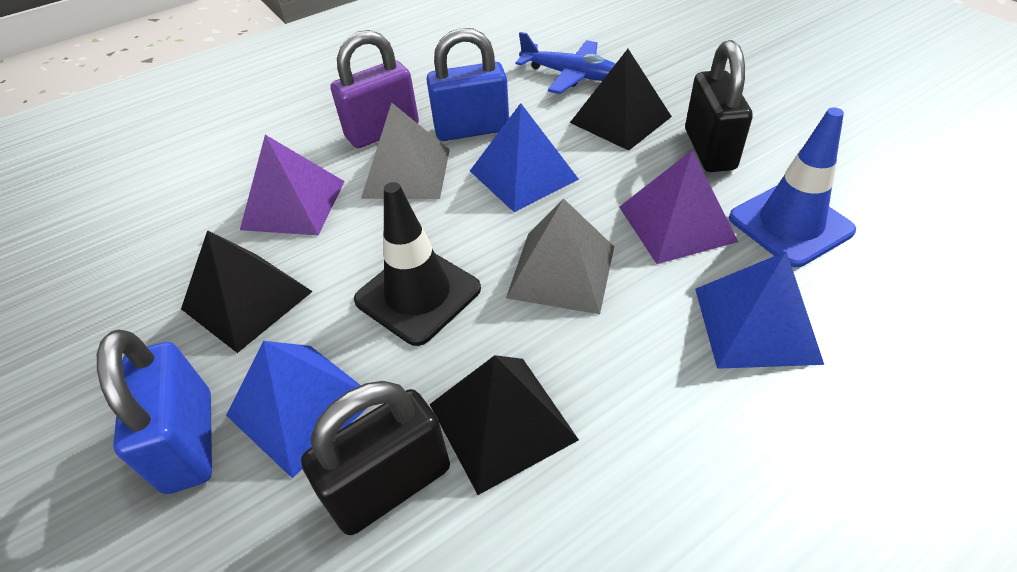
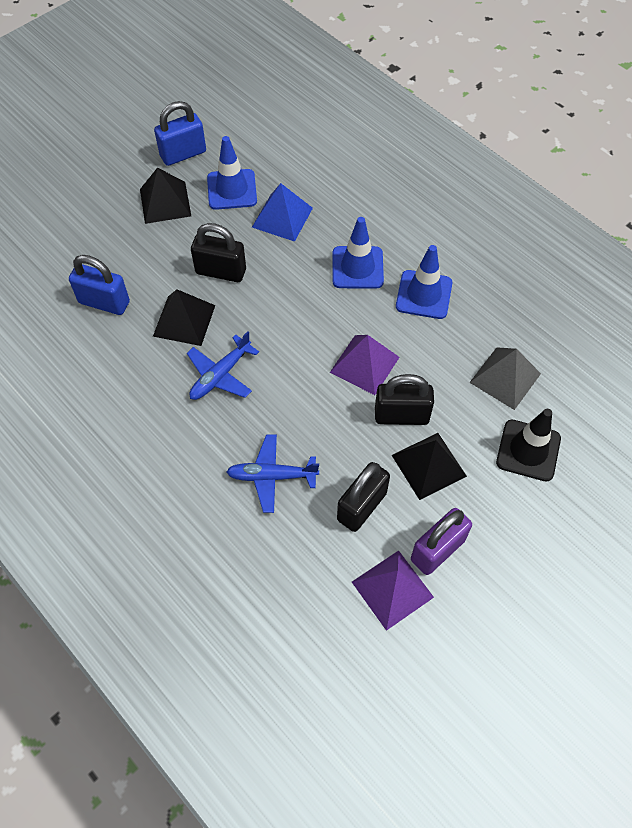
black padlock: [301,381,450,535] [685,40,753,172] = 2 -> [191,223,246,282] [337,462,390,532] [375,374,434,425] = 3
blue plane: [515,32,616,94] = 1 -> [187,331,259,400] [226,434,319,513] = 2
blue pyramid: [226,341,367,478] [470,103,579,212] [695,251,824,369] = 3 -> [252,183,313,242] = 1
blue traffic cone: [729,108,856,267] = 1 -> [207,136,257,210] [333,217,384,289] [396,245,452,319] = 3
grey pyramid: [361,102,450,199] [506,199,614,314] = 2 -> [469,347,541,410] = 1

